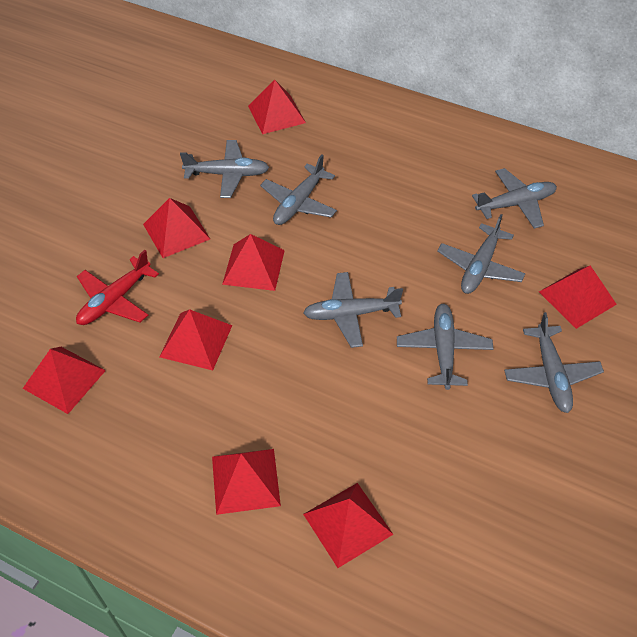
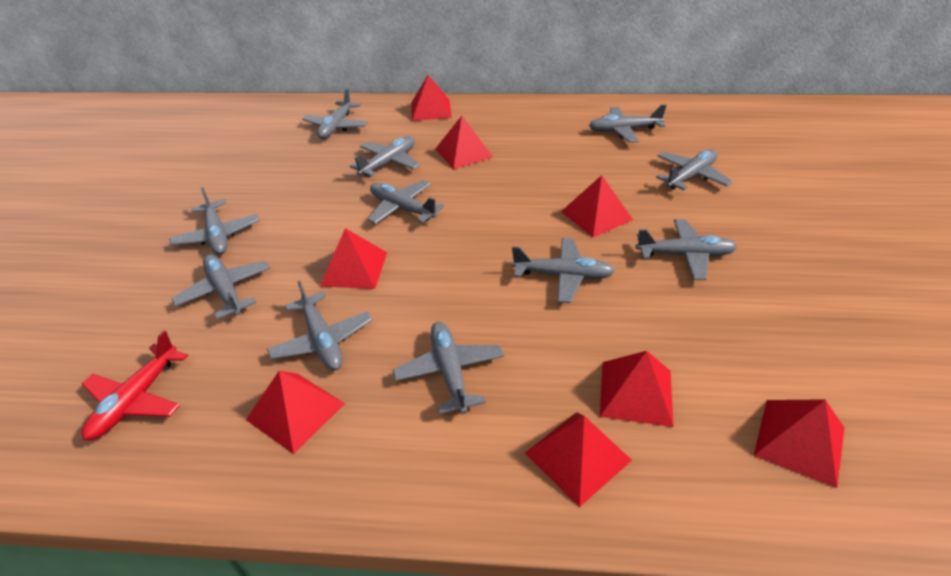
grey plane: [180,140,270,198] [260,155,337,225] [303,272,403,348] [397,304,493,390] [437,214,525,294] [472,168,557,229] [504,312,604,413] = 7 -> [169,187,259,255] [171,254,270,319] [267,280,372,370] [302,88,368,139] [350,136,420,177] [368,180,444,224] [393,322,504,414] [512,238,615,303] [589,105,667,143] [636,219,737,280] [656,149,733,190] = 11

